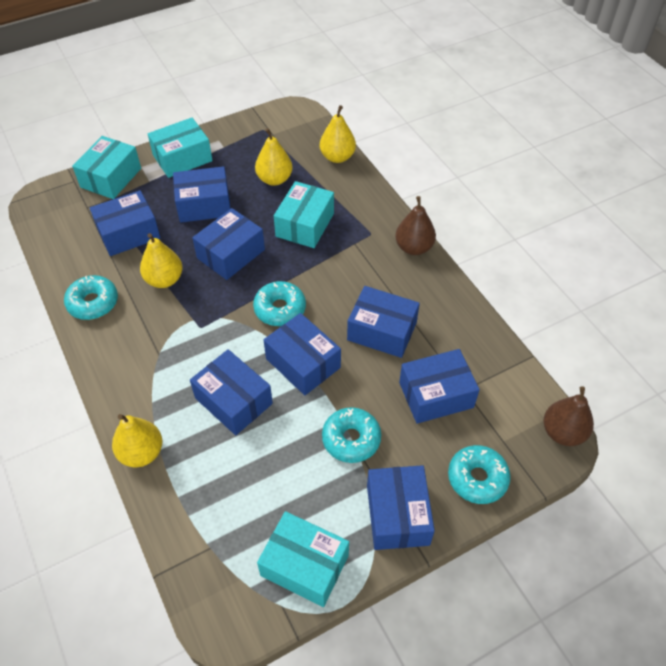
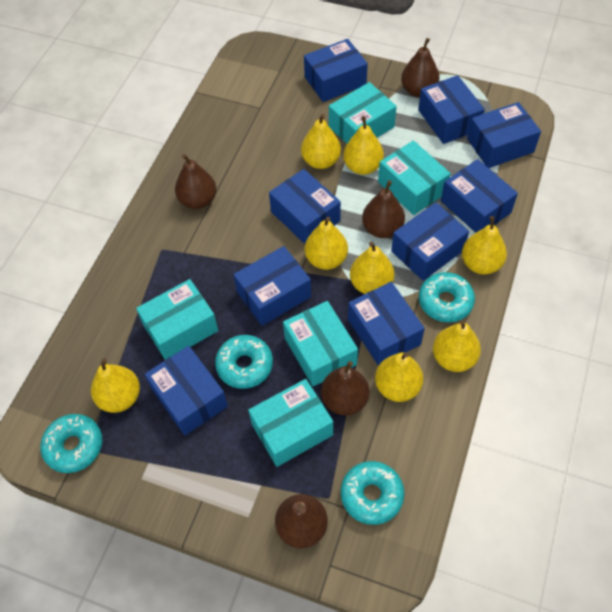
blue box: [90,190,160,256] [173,166,231,223] [190,349,273,435] [192,208,265,280] [264,313,341,395] [347,286,420,358] [367,465,435,550] [399,349,480,424] = 8 -> [145,346,228,436] [234,246,311,326] [269,169,341,244] [304,39,368,102] [348,282,425,366] [391,202,469,281] [418,75,485,144] [441,159,518,233] [467,102,541,168] = 9
brown pear: [395,196,436,255] [544,386,594,446] = 2 -> [175,154,217,209] [275,494,328,548] [321,361,369,415] [362,180,405,238] [401,38,439,97] = 5
turquoise box: [72,136,141,199] [148,118,213,178] [257,511,349,607] [274,181,334,248] = 4 -> [136,279,218,360] [248,379,333,467] [283,301,358,386] [329,82,397,144] [378,140,451,215] = 5
yellow pear: [112,414,163,467] [140,233,183,288] [255,128,293,186] [320,105,356,163] = 4 -> [91,358,140,413] [301,114,341,169] [305,217,348,270] [343,116,384,175] [350,242,395,294] [375,352,423,402] [433,320,481,372] [462,216,507,275] = 8

